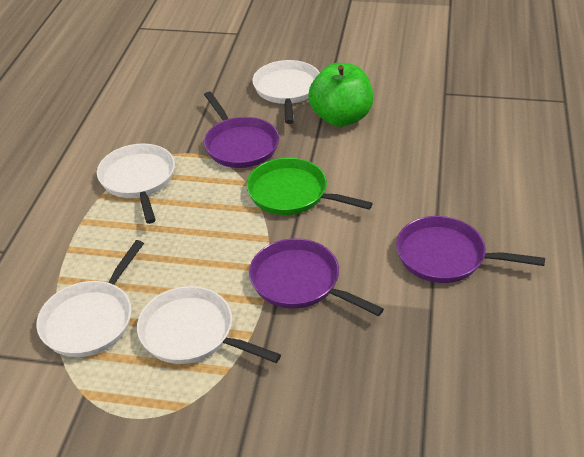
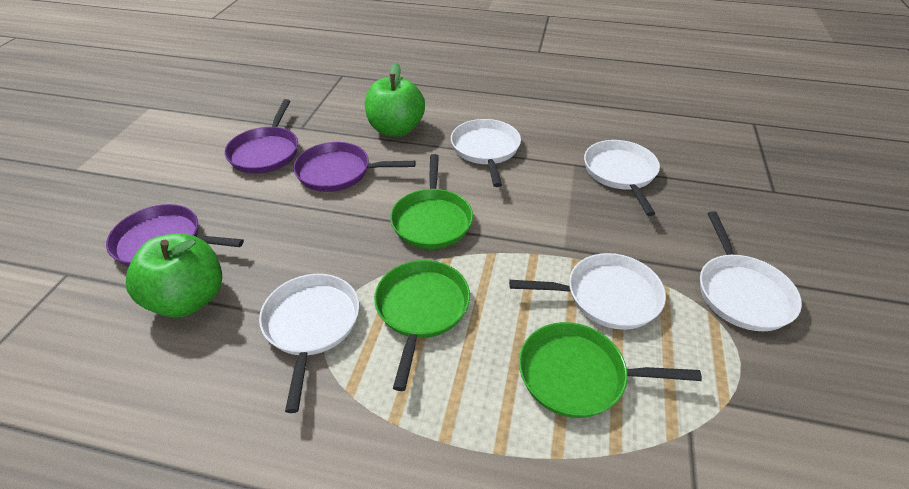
green apple: [308,63,373,127] = 1 -> [126,233,222,317] [365,62,425,137] = 2
green pan: [247,158,373,215] = 1 -> [374,260,470,391] [390,154,473,249] [519,322,702,418] = 3
white pan: [36,240,144,357] [97,143,175,224] [137,286,281,364] [252,60,320,124] = 4 -> [259,274,359,413] [451,119,521,187] [509,253,666,330] [584,140,660,216] [700,211,802,331] = 5

